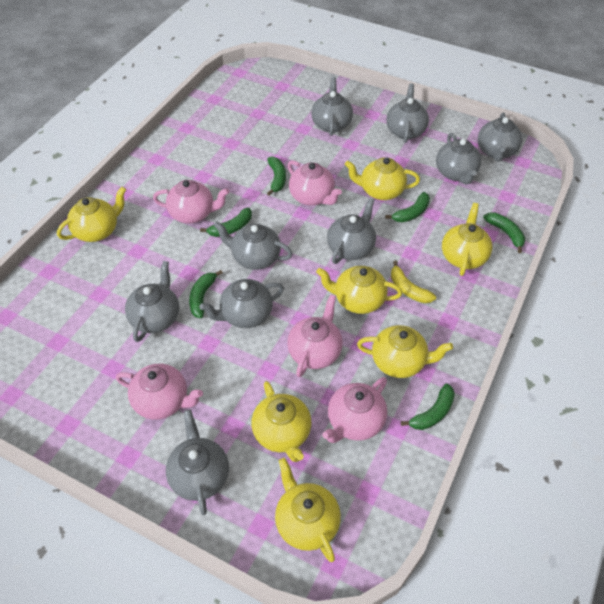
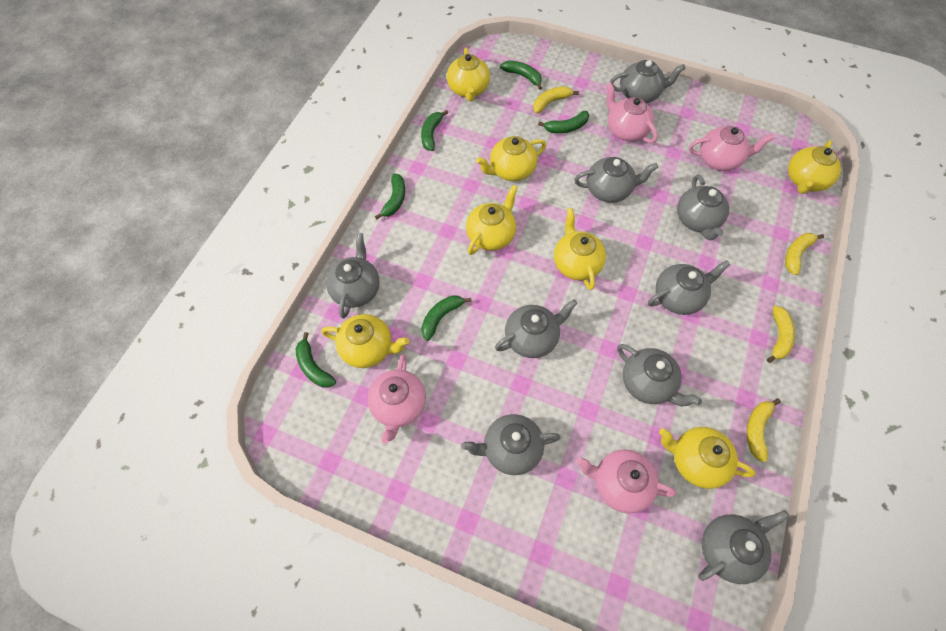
pink teapot: [116,364,203,420] [153,180,229,223] [287,294,343,377] [288,160,342,206] [322,377,387,443] = 5 -> [368,354,426,444] [577,449,676,513] [606,82,658,143] [689,126,774,171] = 4
yellow banana: [391,261,436,303] = 1 -> [533,86,579,113] [747,398,781,462] [767,306,795,363] [785,233,824,275] = 4

